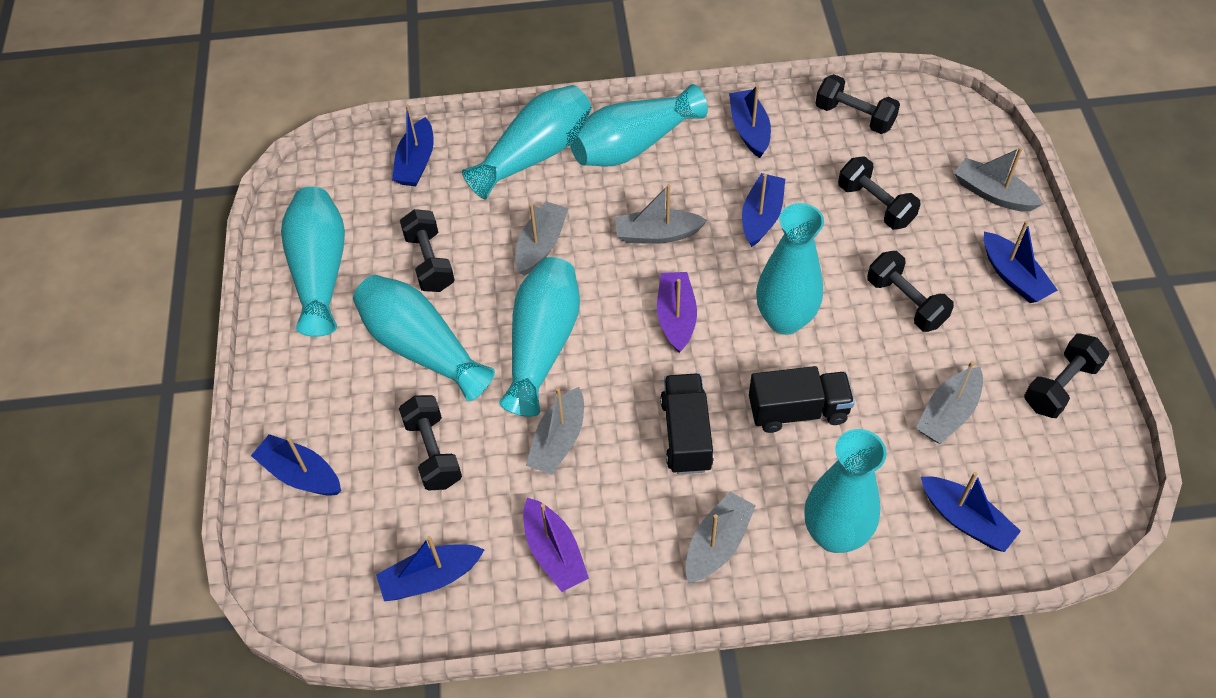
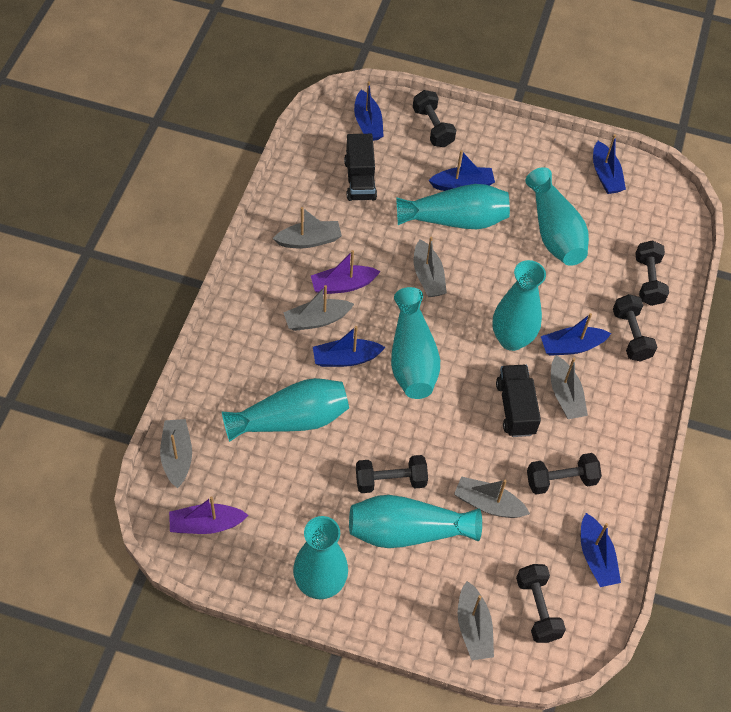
blue boat: [251,434,341,496] [376,536,485,601] [392,105,434,186] [729,85,771,158] [742,173,785,247] [921,472,1021,552] [984,220,1058,303] = 7 -> [313,326,386,367] [354,81,384,141] [428,150,495,191] [541,313,611,356] [581,513,621,587] [593,134,626,194] = 6
grey boat: [515,201,568,276] [526,387,584,475] [615,184,707,244] [686,492,756,583] [916,361,983,444] [954,147,1043,212] = 6 -> [160,419,192,488] [273,207,342,248] [283,285,354,331] [414,237,447,297] [454,476,530,518] [458,581,494,660] [551,355,588,419] = 7

